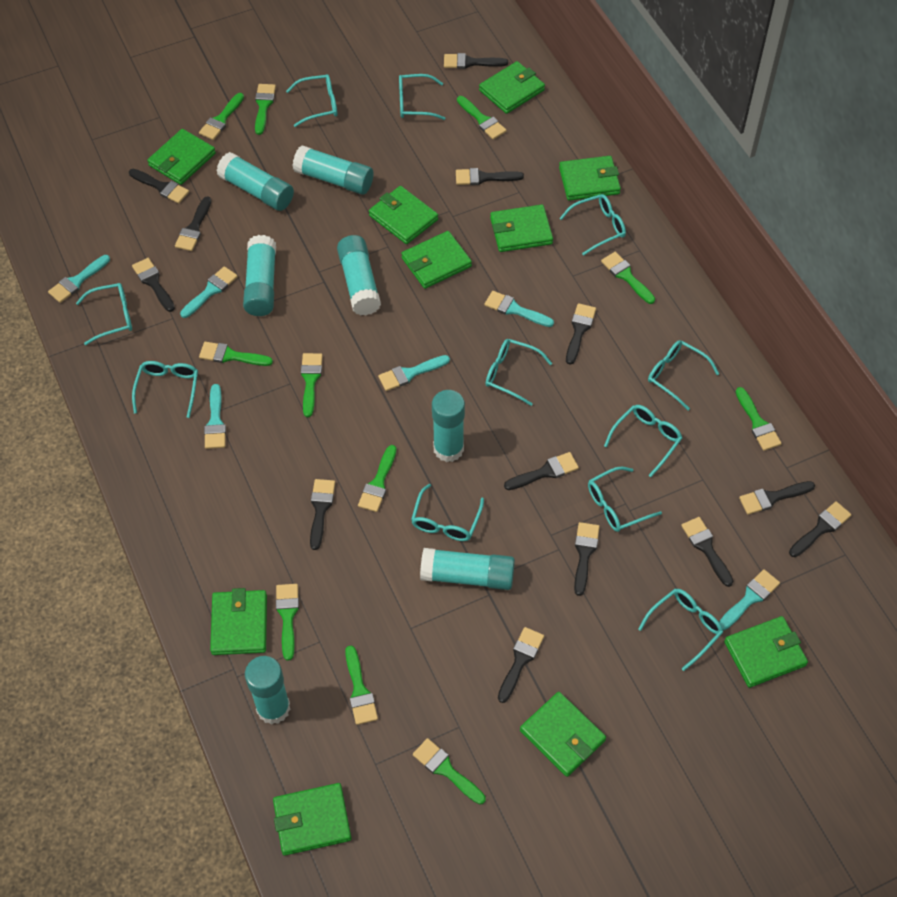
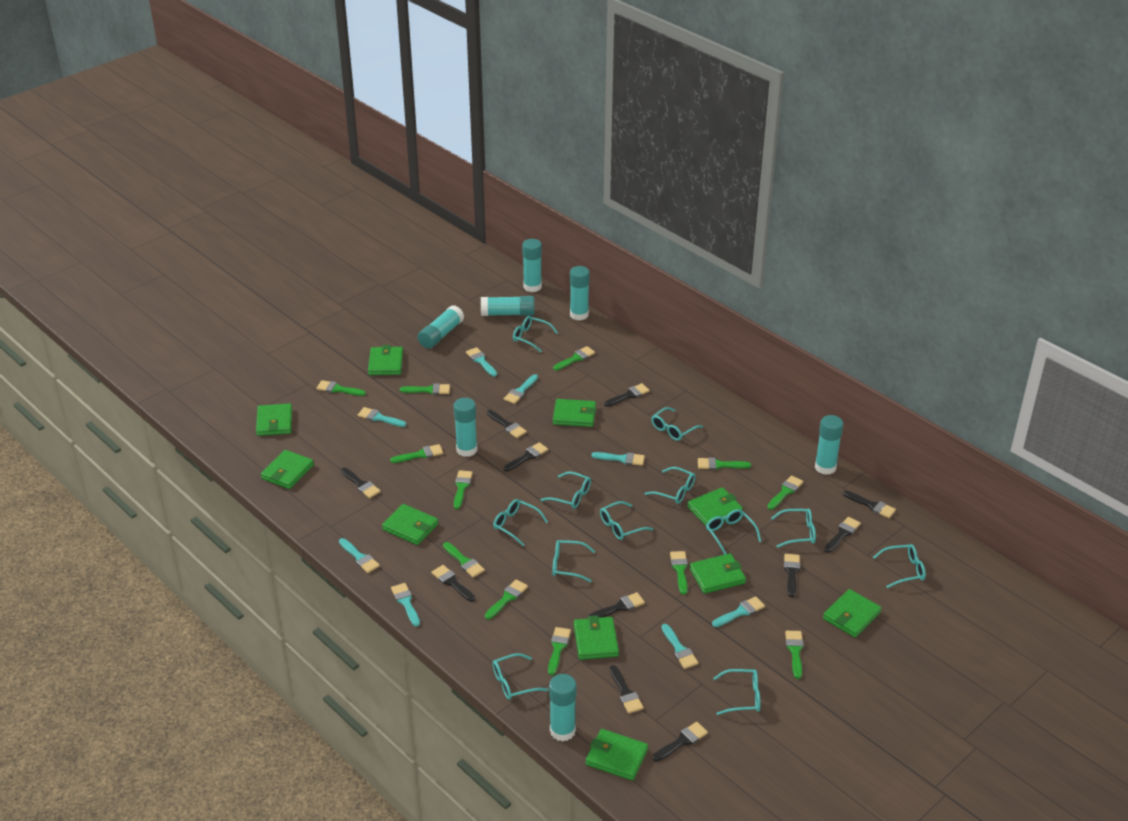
black brush: [129,169,189,203] [132,258,175,312] [175,196,211,251] [310,479,335,550] [444,53,508,69] [456,168,524,185] [498,627,544,703] [504,452,579,490] [566,303,596,365] [574,522,600,596] [681,517,733,587] [739,481,815,515] [789,501,851,557] = 13 -> [341,467,381,498] [431,565,475,602] [487,410,527,438] [503,442,548,472] [589,592,645,618] [604,383,650,407] [610,665,644,713] [653,722,708,762] [784,554,800,597] [824,517,861,553] [843,491,896,518] = 11
green brush: [199,93,244,140] [199,342,273,366] [255,84,276,135] [276,584,299,660] [301,353,323,417] [345,646,378,725] [358,445,397,512] [413,738,486,805] [457,96,506,139] [601,252,655,304] [736,387,782,451] = 11 -> [316,380,366,396] [390,444,443,463] [400,384,450,395] [443,542,485,578] [454,470,473,509] [485,579,528,619] [548,627,571,675] [553,346,595,371] [670,551,688,595] [698,457,751,470] [767,475,803,510] [785,631,804,679] = 12
turquoise brush: [48,255,110,303] [180,266,238,318] [204,384,226,449] [378,355,450,391] [484,291,554,327] [719,569,780,630] = 6 -> [339,538,380,573] [358,407,406,427] [391,583,420,627] [466,347,497,377] [504,374,538,404] [591,452,645,466] [661,624,698,669] [712,596,765,627] = 8
turquoise glasses: [76,283,132,345] [132,361,198,418] [286,74,338,127] [399,74,446,120] [411,484,484,541] [485,339,552,406] [560,194,626,256] [588,466,662,532] [604,405,682,477] [638,589,723,671] [648,340,719,410] = 11 -> [492,653,548,700] [493,499,548,546] [513,316,558,352] [541,471,591,509] [552,540,595,582] [600,501,653,540] [644,467,696,504] [651,407,703,441] [706,509,761,554] [713,669,761,715] [771,509,816,548] [873,544,926,588] = 12

